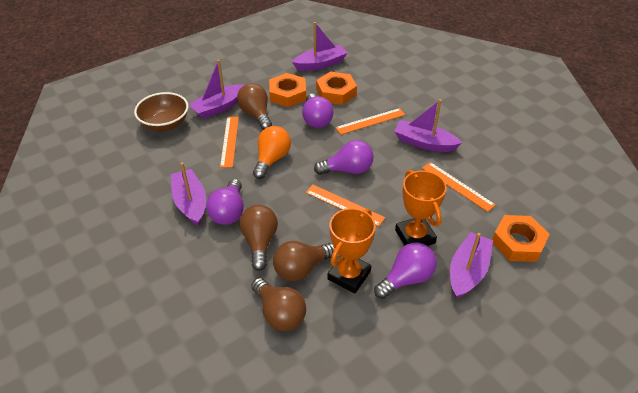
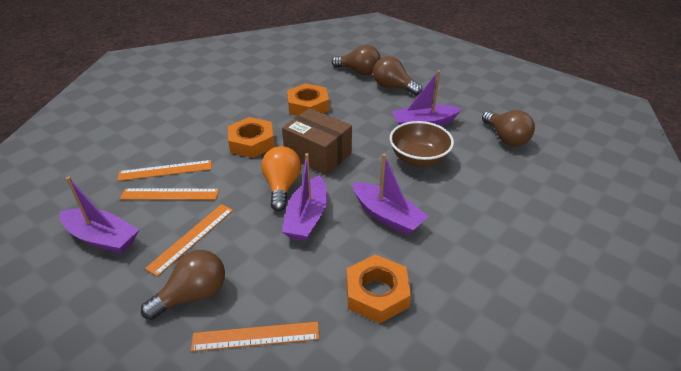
brown box: none = 0 -> [282,108,352,175] = 1
orange trophy: [328,208,376,293] [395,170,447,246] = 2 -> none = 0
purple boat: [171,162,206,226] [189,60,244,119] [292,22,348,71] [394,99,462,152] [450,232,493,299] = 5 -> [60,176,139,254] [282,153,327,241] [353,154,429,235] [392,70,462,126] = 4
purple light bulb: [206,179,244,225] [302,94,334,128] [314,140,374,175] [374,242,437,299] = 4 -> none = 0

